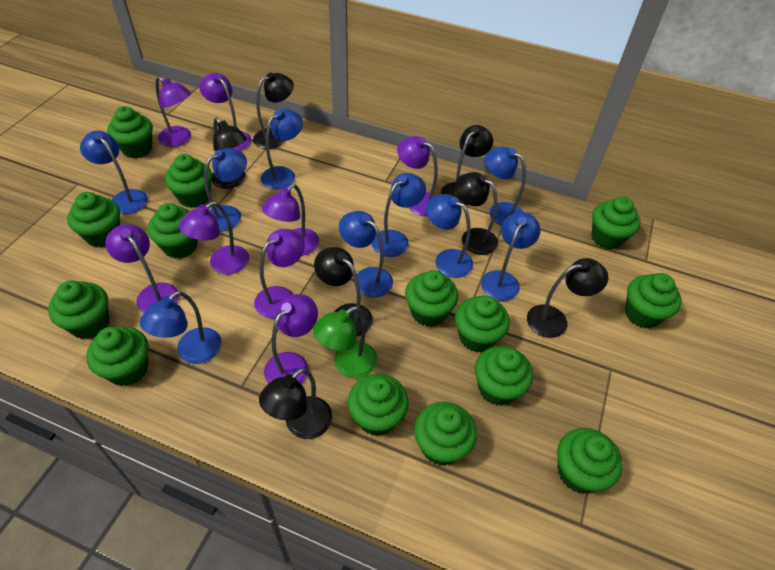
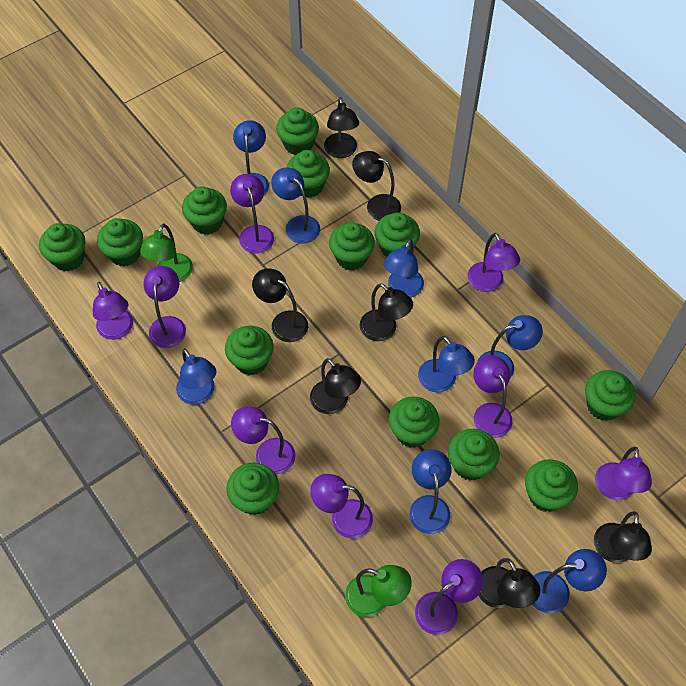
blue lamp: [80,131,148,215] [140,291,222,364] [204,148,247,231] [261,109,303,190] [339,211,393,298] [372,173,426,257] [426,194,473,278] [481,212,541,301] [485,147,526,226] = 9 -> [176,349,217,405] [233,120,269,195] [271,168,320,244] [383,239,424,298] [410,449,452,534] [418,336,475,392] [477,315,543,378] [532,549,607,613] = 8
green cupcake: [48,280,109,339] [67,192,120,248] [86,326,149,386] [107,106,153,158] [148,203,198,259] [165,154,212,208] [348,374,409,436] [405,270,458,327] [414,402,477,466] [455,295,510,352] [475,346,533,406] [557,428,623,493] [591,196,641,250] [625,273,681,329] = 14 -> [39,223,86,271] [97,218,143,266] [182,187,227,235] [225,326,274,375] [227,463,279,515] [276,107,319,155] [286,150,330,198] [329,222,375,270] [375,212,420,258] [389,397,440,448] [448,429,500,481] [525,459,578,512] [585,370,636,421] = 13
green lamp: [313,306,378,378] = 1 -> [140,224,193,282] [345,565,412,617] = 2
purple lamp: [105,224,179,313] [155,76,191,147] [179,201,249,275] [200,73,251,151] [254,229,305,319] [262,184,319,256] [264,294,318,384] [397,136,438,216] = 8 -> [93,282,133,340] [144,266,186,348] [230,174,274,254] [231,406,296,474] [310,474,373,538] [415,559,483,635] [468,233,520,292] [473,355,512,438] [595,447,652,500] = 9

